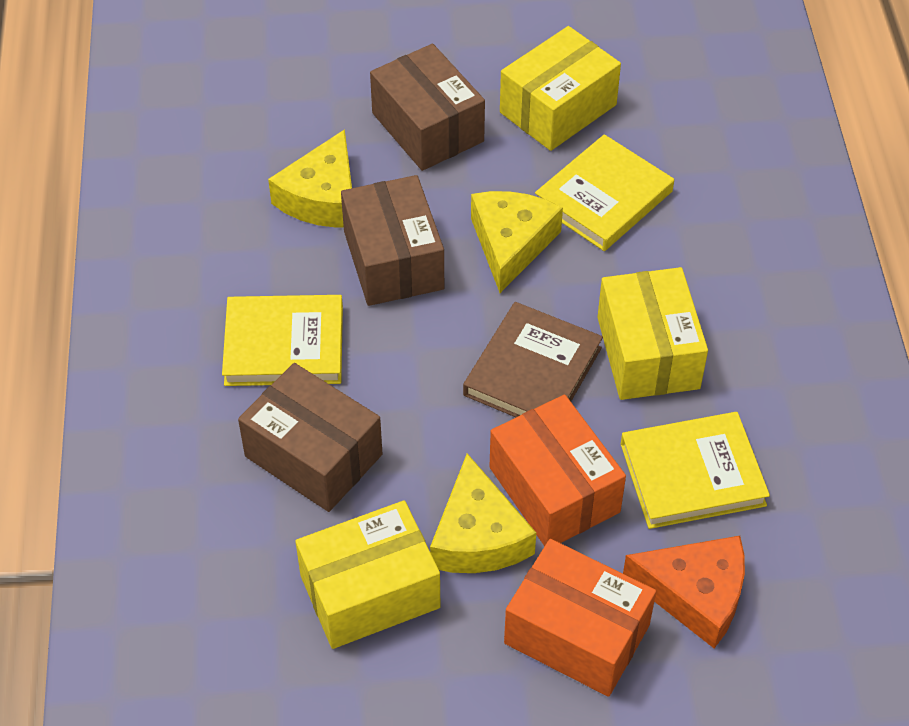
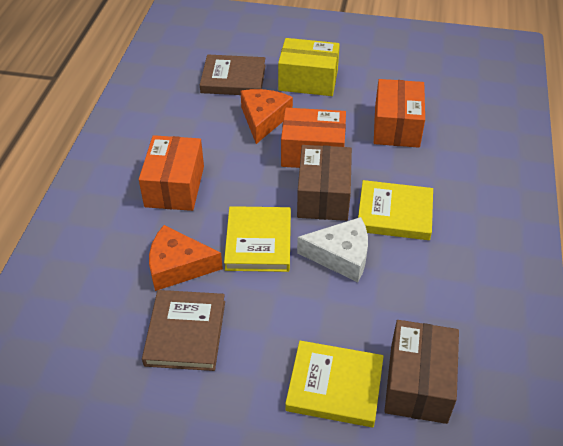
brown book: [463,302,603,417] = 1 -> [142,290,225,371] [200,54,266,95] = 2
brown box: [238,363,382,512] [341,175,444,306] [370,44,485,171] = 3 -> [297,145,352,221] [384,320,459,424] = 2
orange box: [489,395,626,546] [504,539,656,697] = 2 -> [139,135,204,211] [281,108,346,168] [374,79,425,148] = 3
orange cheese: [623,536,745,648] = 1 -> [149,225,223,291] [241,89,293,144] = 2
white cheese: none = 0 -> [297,217,368,282] = 1
yellow box: [295,501,440,649] [500,26,621,151] [597,267,708,400] = 3 -> [278,38,340,96] = 1
yellow cheese: [268,129,352,228] [430,453,536,573] [471,191,563,293] = 3 -> none = 0

